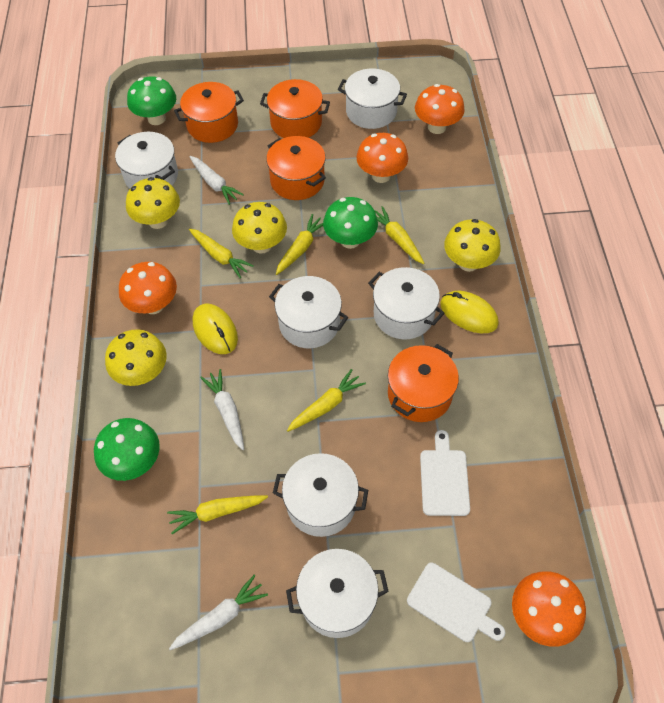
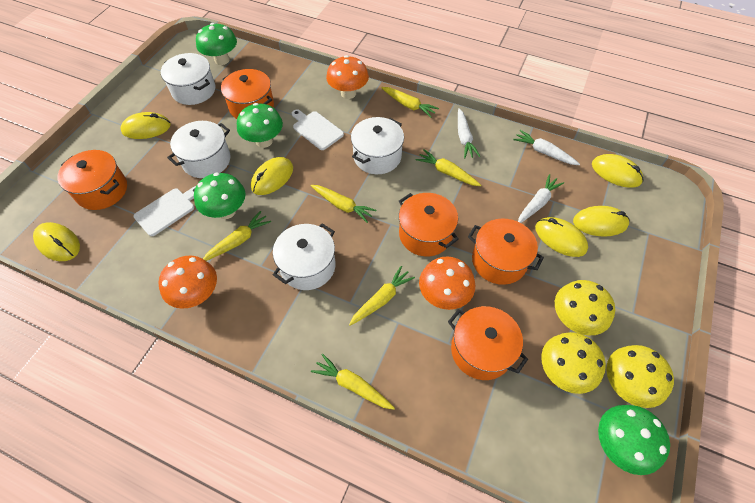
green mushroom: [94,418,160,481] [127,76,176,125] [323,197,378,249] = 3 -> [194,172,246,219] [196,23,237,65] [237,103,283,148] [598,405,670,475] = 4
orange mushroom: [119,262,177,314] [356,133,408,183] [415,84,465,134] [512,571,586,647] = 4 -> [158,255,217,309] [326,55,369,99] [419,257,475,310] = 3
orange pot: [174,82,244,143] [260,79,330,138] [266,136,326,200] [388,344,459,422] = 4 -> [57,150,127,210] [221,69,274,119] [399,193,459,256] [448,306,528,380] [468,218,544,285] = 5
white pot: [115,132,178,189] [269,276,348,348] [273,453,368,537] [286,549,389,638] [338,68,407,129] [368,267,445,339] = 6 -> [161,53,215,105] [167,121,231,178] [273,223,335,290] [351,117,404,174] = 4
yellow carrot: [167,495,268,534] [189,228,254,278] [276,214,323,275] [287,369,366,432] [375,206,425,264] = 5 -> [203,211,271,261] [310,185,376,223] [311,354,395,410] [349,266,415,326] [381,87,439,118] [416,149,481,186] = 6
yellow mouse: [192,304,238,354] [440,291,498,333] = 2 -> [33,222,80,261] [121,112,171,139] [251,157,293,195] [535,217,588,257] [573,206,630,237] [592,154,643,188] = 6
yellow mushroom: [105,329,167,386] [126,177,180,229] [232,202,287,254] [444,219,501,272] = 4 -> [541,332,606,394] [555,280,615,336] [606,345,674,408] = 3

